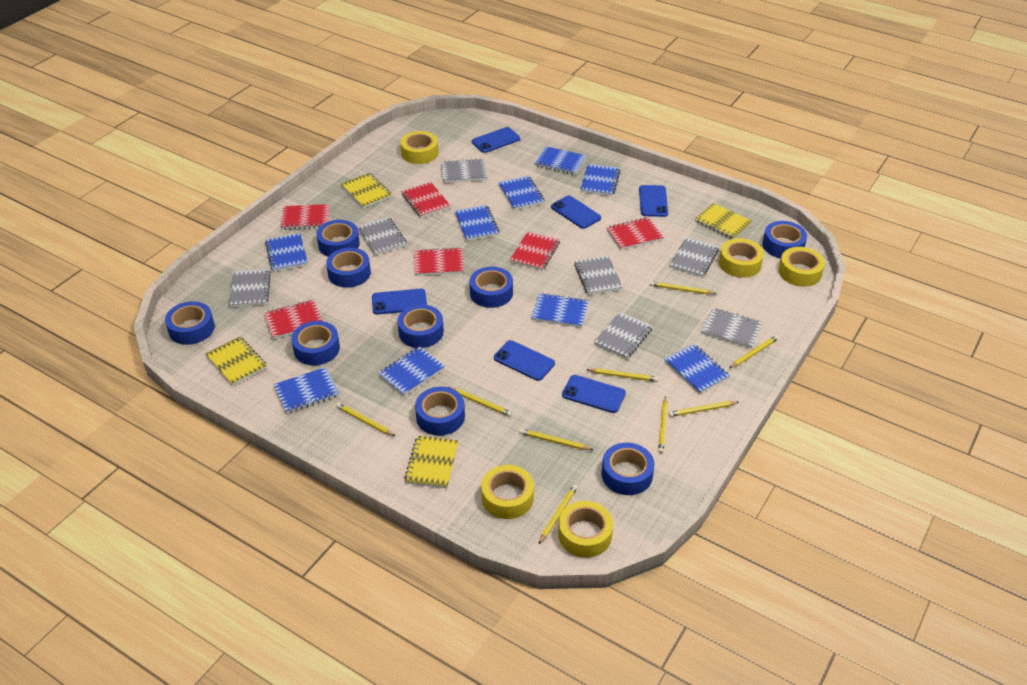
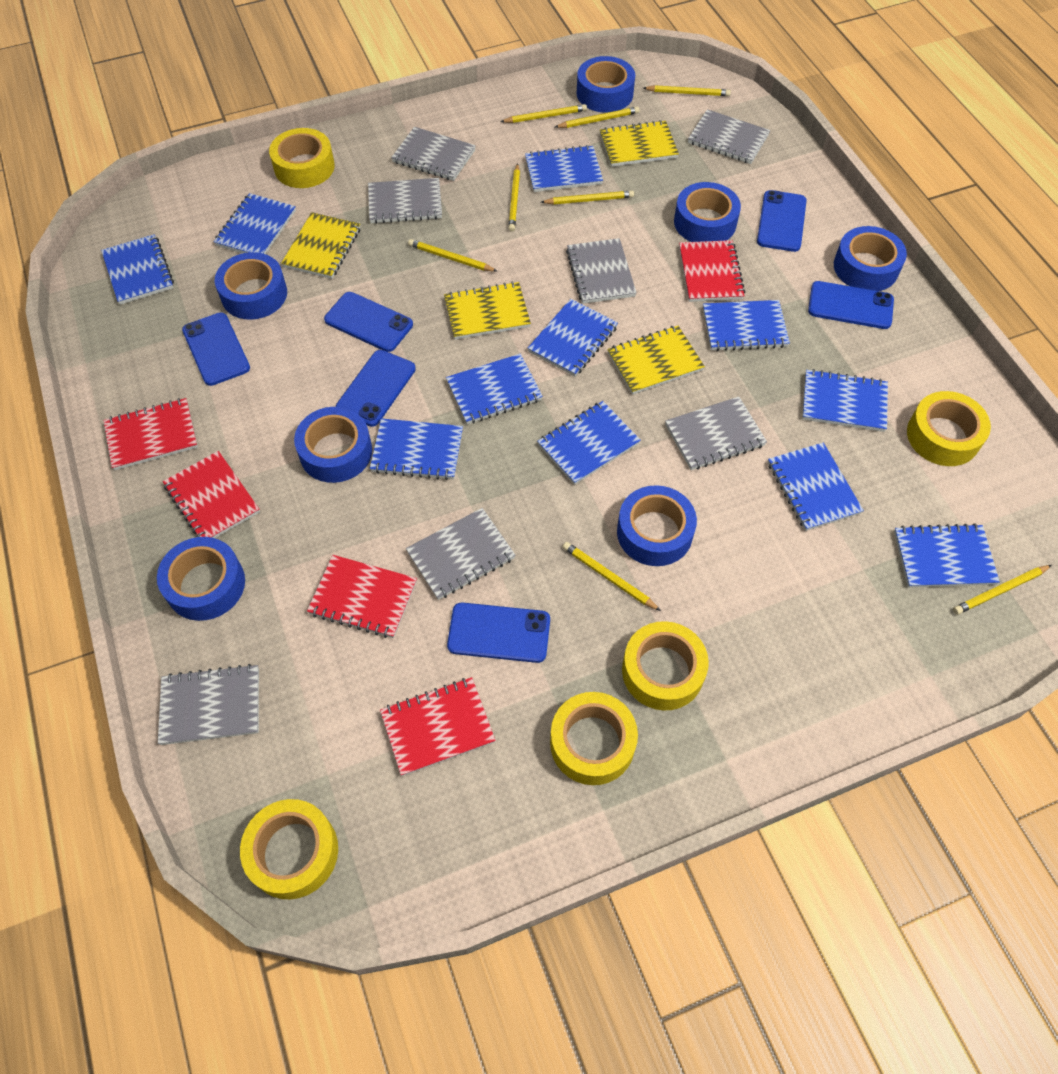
blue notebook: [265,233,308,272] [273,367,339,413] [378,346,445,396] [455,205,499,241] [498,176,545,210] [531,293,589,328] [535,146,586,175] [581,164,620,196] [664,344,730,394] = 9 -> [101,234,174,305] [214,193,296,254] [370,418,463,480] [446,353,543,424] [525,145,603,192] [528,299,618,376] [537,401,641,485] [703,300,790,351] [768,442,864,531] [802,369,888,432] [894,523,1000,588] = 11
blue tape: [165,301,215,345] [291,321,340,365] [316,220,360,257] [326,248,371,288] [397,305,444,348] [415,387,465,435] [469,267,513,308] [601,443,655,495] [762,221,807,258] = 9 -> [157,537,245,621] [215,252,287,320] [294,407,372,483] [577,56,635,113] [617,485,697,566] [674,182,741,242] [834,226,907,291] = 7
red notebook: [264,300,323,339] [281,204,330,230] [401,182,451,218] [414,247,464,276] [510,231,560,271] [606,217,664,250] = 6 -> [103,398,198,470] [163,451,260,538] [307,555,417,638] [380,677,496,776] [679,240,745,302] = 5
yellow pencil: [336,403,395,436] [449,387,512,417] [520,429,593,450] [539,484,578,544] [586,368,658,382] [650,281,717,294] [658,396,668,454] [668,401,738,417] [729,335,779,368] = 9 -> [408,239,498,272] [500,104,587,123] [508,163,520,232] [541,191,634,204] [555,106,639,128] [562,542,661,611] [644,85,731,96] [953,565,1052,615] = 8

